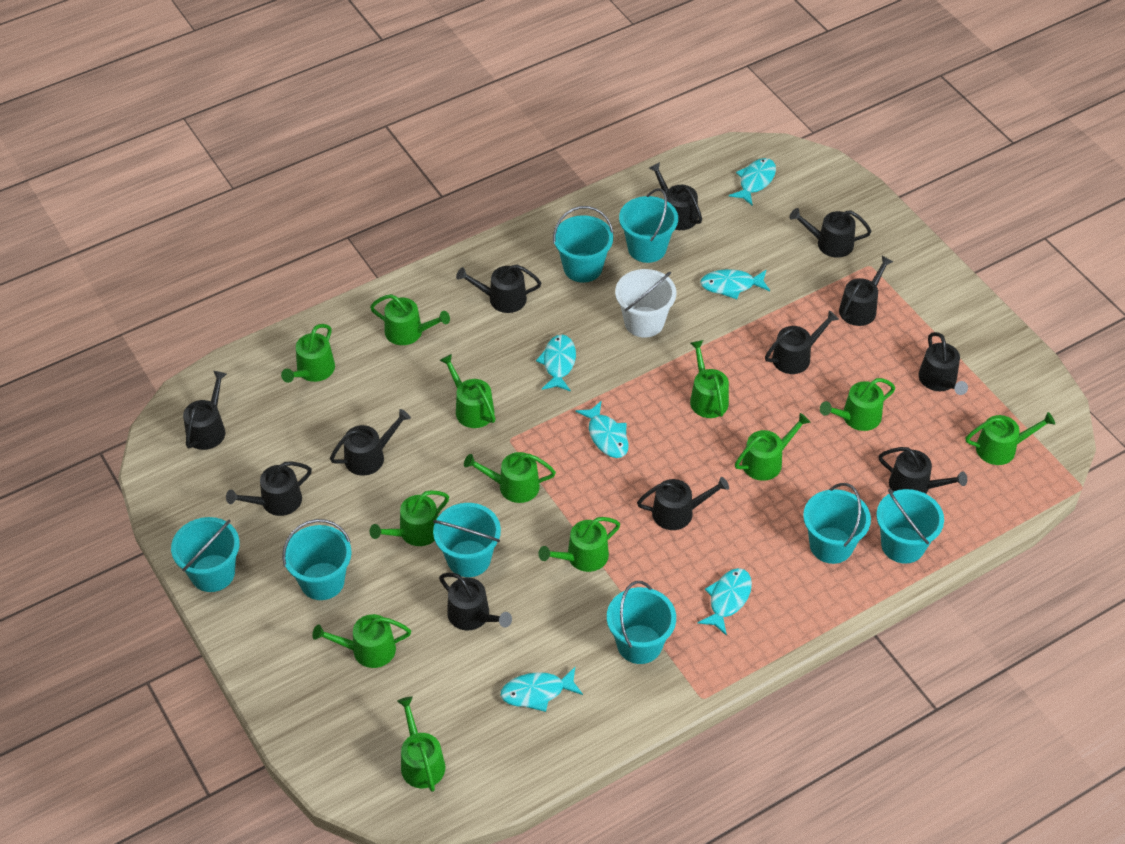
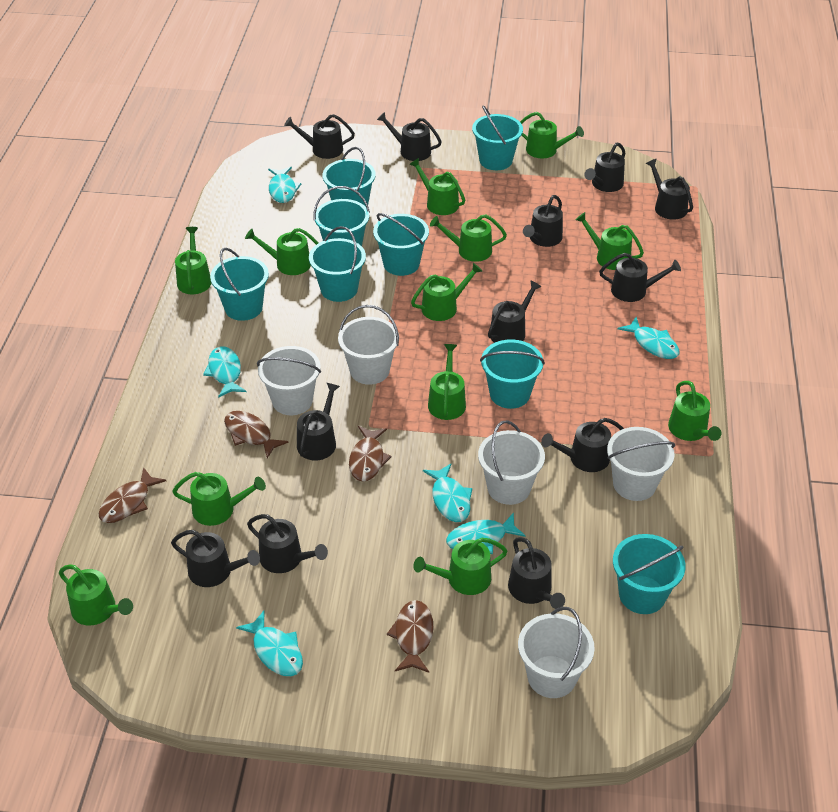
brown fish: none = 0 -> [99,467,166,523] [224,411,288,458] [349,426,391,482] [387,600,434,673] = 4
white bucket: [615,269,676,338] = 1 -> [257,346,321,415] [338,305,399,385] [478,420,545,505] [518,607,595,698] [607,427,675,501] = 5

